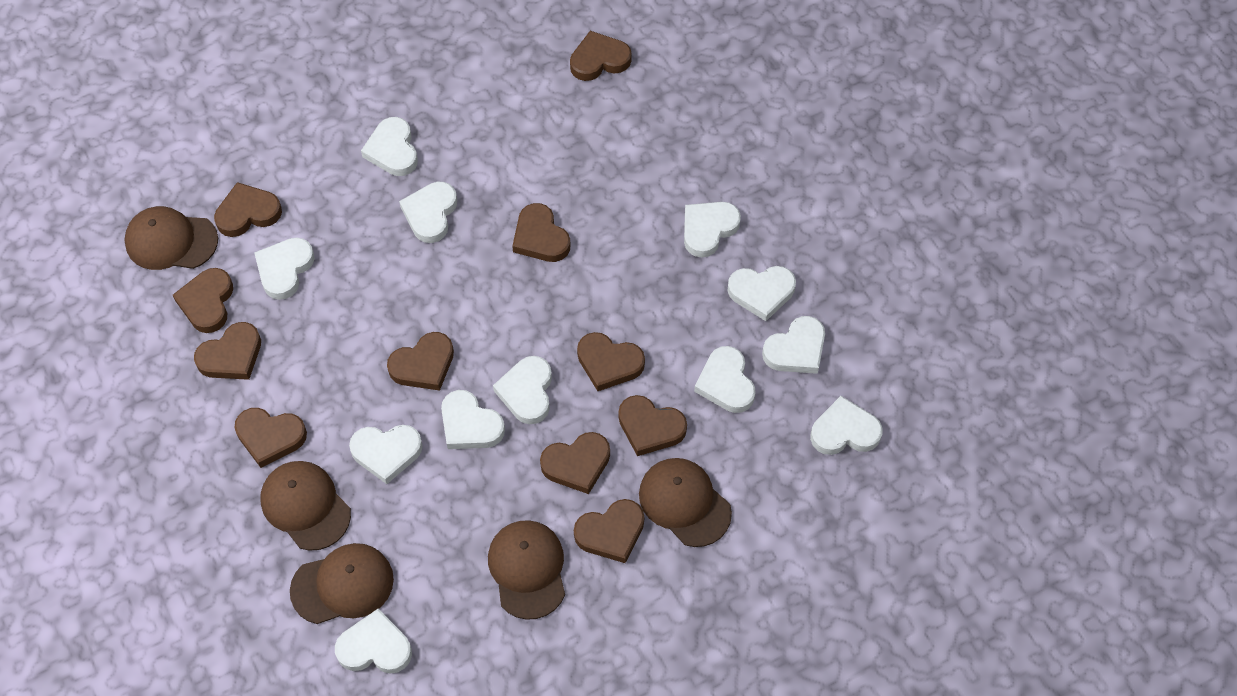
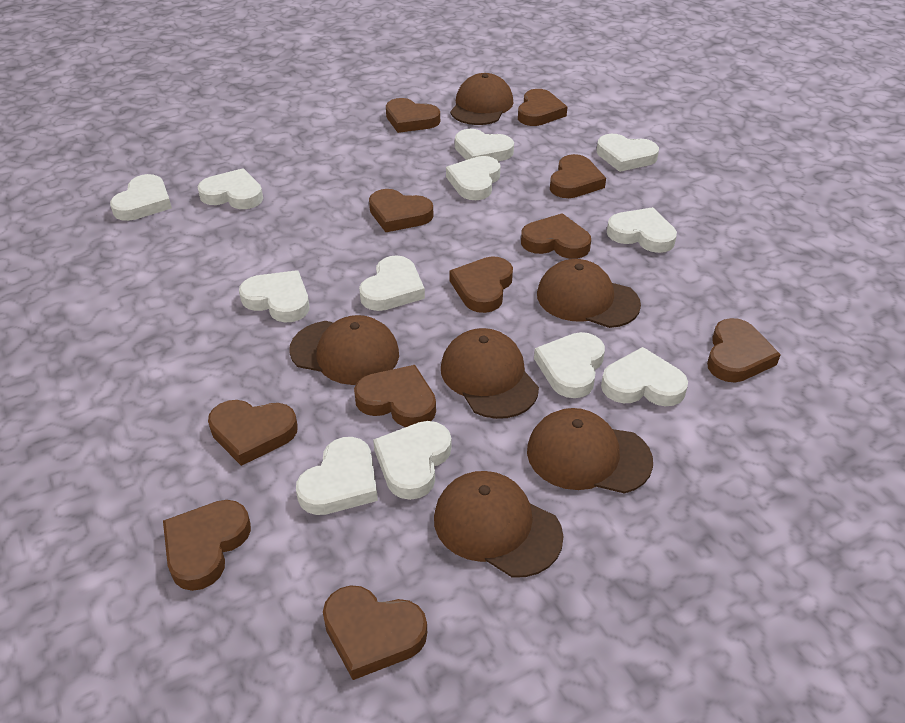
brown cap: [124,206,218,270] [260,461,351,551] [290,543,394,624] [488,520,565,620] [639,458,732,547] = 5 -> [289,315,399,385] [434,471,564,578] [441,328,539,419] [450,73,513,125] [527,408,653,494] [537,259,641,328] = 6

